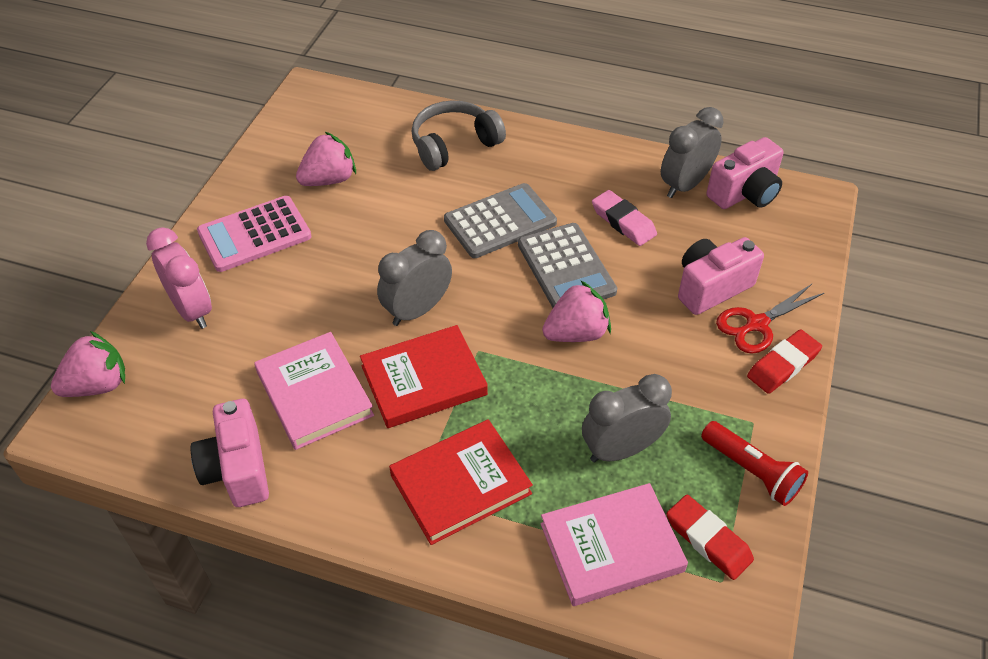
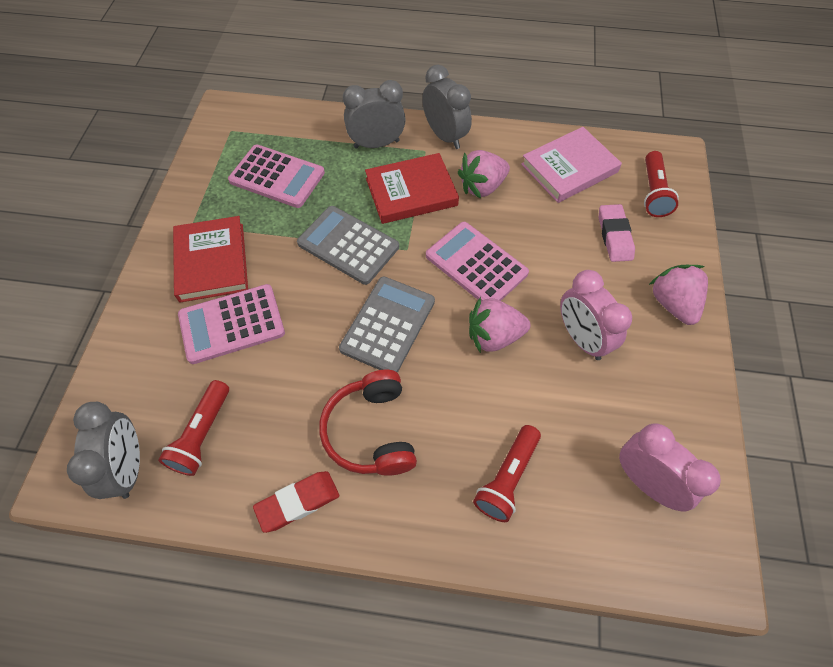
grey headphones: [411,100,506,171] = 1 -> none = 0
pink book: [254,332,374,450] [540,483,688,606] = 2 -> [521,127,622,203] = 1
pink calculator: [197,196,312,272] = 1 -> [178,284,285,364] [228,145,325,208] [426,222,529,301] = 3
pink camera: [190,399,269,507] [678,237,764,315] [706,137,784,209] = 3 -> none = 0
pink clock: [146,227,212,329] = 1 -> [560,270,632,360] [619,424,721,511] = 2
red eraser: [666,495,754,580] [747,329,822,394] = 2 -> [253,471,339,533] = 1
red flashlight: [701,421,808,506] = 1 -> [158,380,229,476] [473,425,541,522] [644,151,679,217] = 3
red headphones: none = 0 -> [319,370,417,476] = 1
red scissors: [716,284,824,354] = 1 -> none = 0

